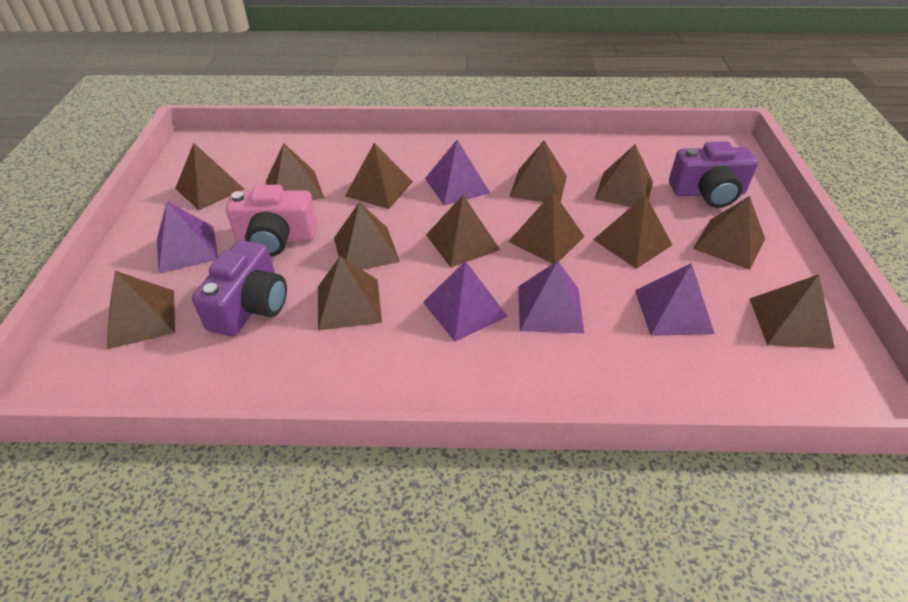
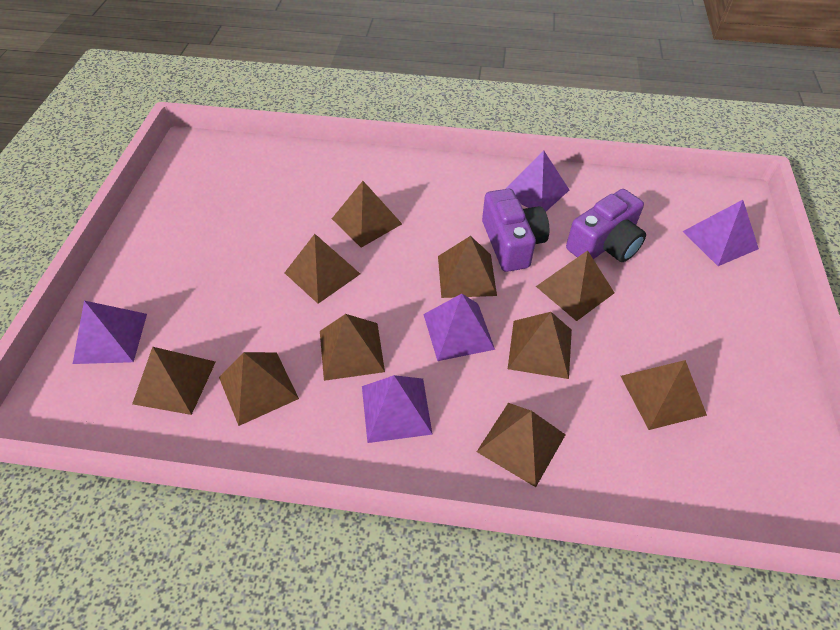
brown pyramid: [106,271,175,349] [175,143,245,210] [266,143,324,201] [318,256,382,330] [334,202,400,270] [345,143,413,209] [426,195,500,268] [508,192,585,264] [509,141,567,202] [593,195,672,269] [594,144,653,207] [693,196,765,270] [750,274,835,349] = 13 -> [132,347,216,415] [219,352,299,426] [285,234,360,304] [320,314,385,381] [332,181,402,248] [438,236,497,298] [477,403,566,487] [508,312,572,379] [536,250,614,321] [621,360,707,430] = 10
pink camera: [226,185,317,256] = 1 -> none = 0

